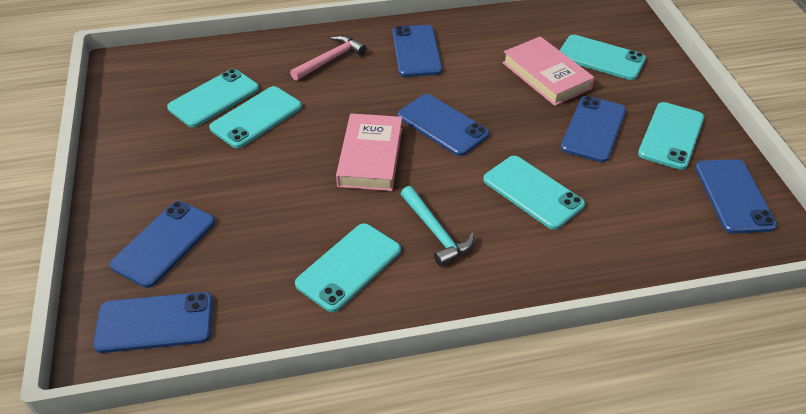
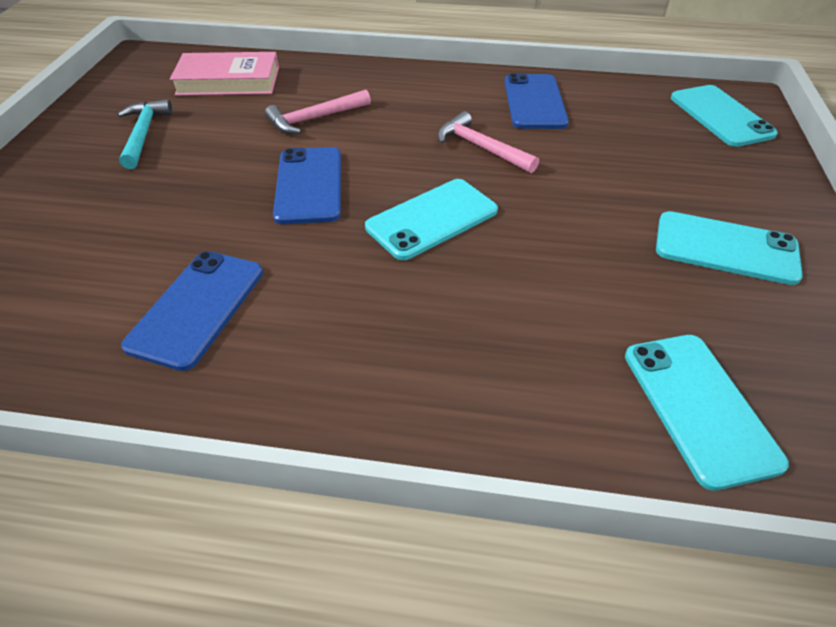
blue phone: [93,292,213,353] [110,201,215,288] [393,25,442,77] [398,94,489,156] [560,96,626,162] [695,159,777,234] = 6 -> [121,251,263,371] [273,147,341,224] [504,73,569,129] = 3
pink book: [336,113,402,191] [502,36,595,106] = 2 -> [170,52,279,96] = 1
pink hammer: [290,35,366,81] = 1 -> [265,90,371,134] [437,111,539,173] = 2
turquoise phone: [167,69,259,127] [209,86,302,148] [295,223,401,312] [483,156,585,230] [559,35,646,80] [638,102,704,170] = 6 -> [365,179,498,260] [625,335,789,491] [656,211,803,285] [671,85,778,147] = 4

